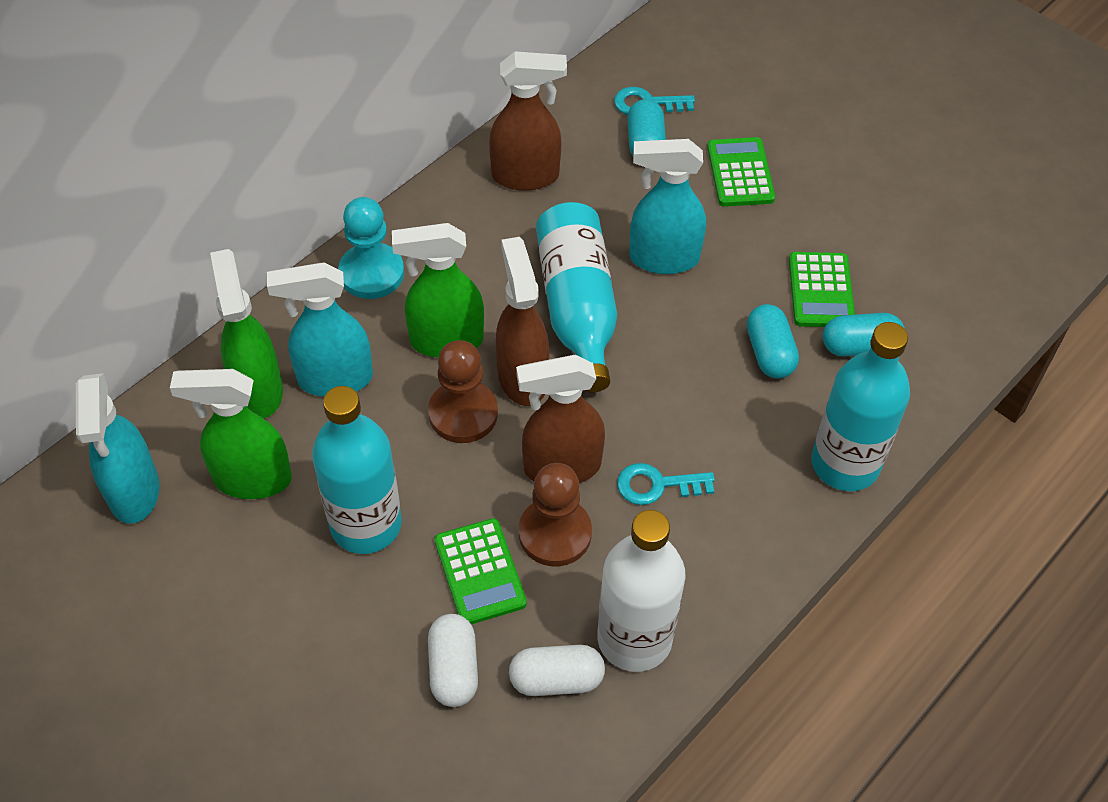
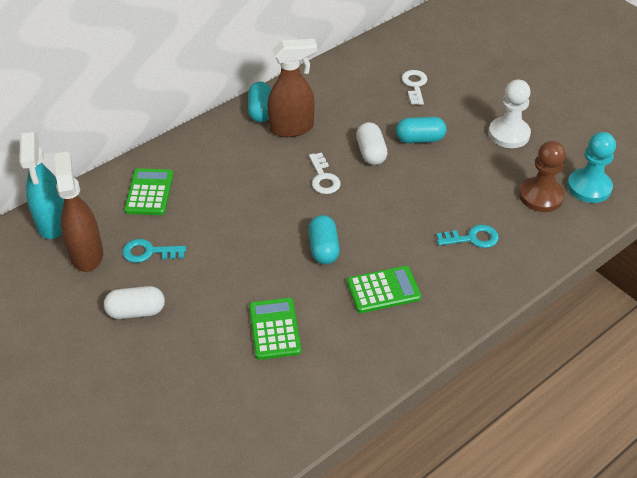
brown pawn: [428,340,498,443] [519,463,592,566] = 2 -> [519,141,566,212] = 1
brown spray bottle: [489,51,567,191] [496,237,549,406] [516,355,605,483] = 3 -> [55,151,103,272] [267,39,317,137] = 2
green spray bottle: [170,369,292,499] [210,249,283,418] [392,223,484,357] = 3 -> none = 0
turquoise bottle: [312,386,402,554] [536,202,617,392] [811,322,910,491] = 3 -> none = 0
turquoise spray bottle: [76,373,159,524] [267,262,373,397] [629,139,706,274] = 3 -> [20,132,64,239] = 1
white bottle: [597,510,686,672] = 1 -> none = 0
white key: none = 0 -> [309,153,341,194] [401,70,427,105] = 2
white pawn: none = 0 -> [489,79,531,148] = 1

